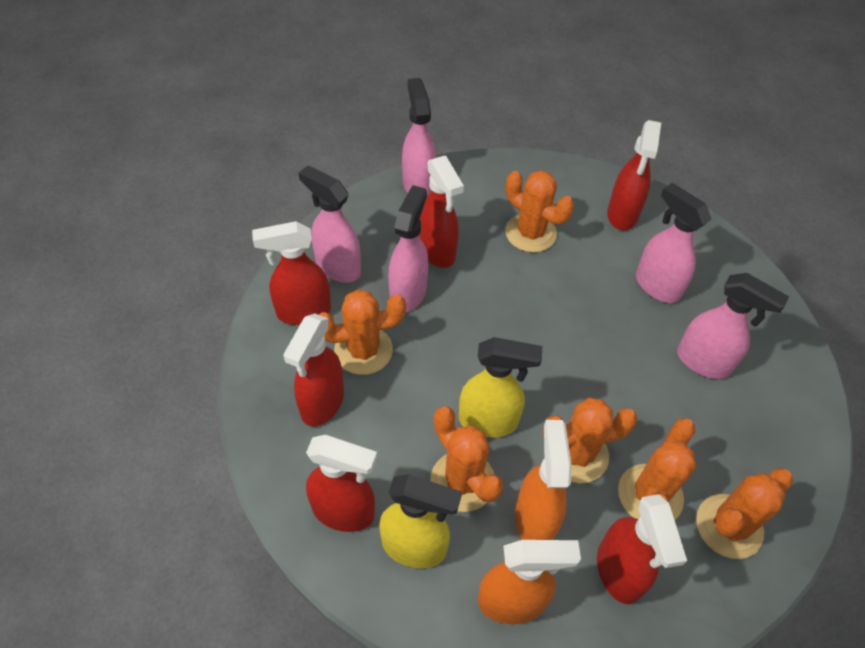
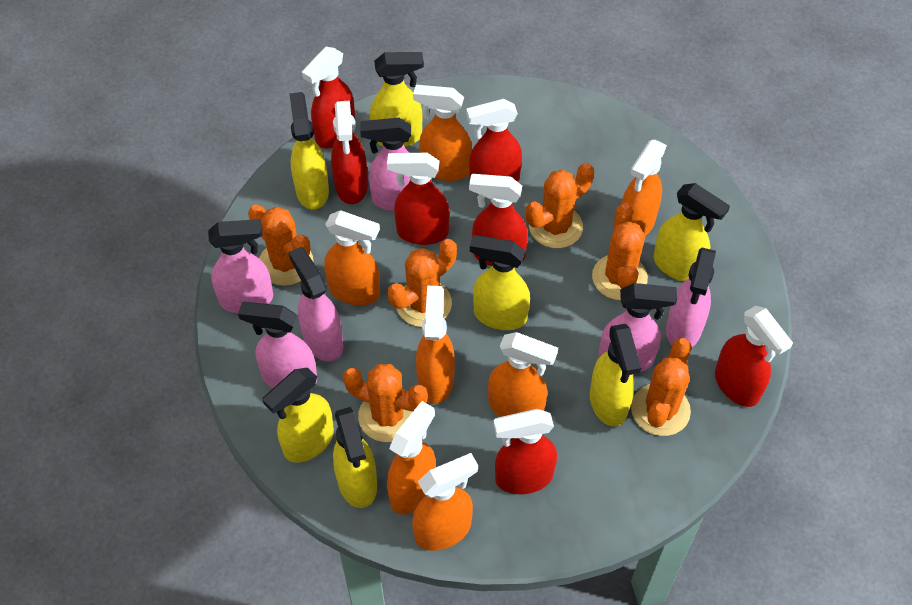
orange spray bottle: [478,540,581,624] [515,420,572,540] = 2 -> [324,210,380,306] [387,401,436,515] [412,453,478,551] [413,85,472,181] [416,286,455,404] [488,332,558,417] [621,140,667,236] = 7
pink spray bottle: [298,166,361,283] [388,185,428,312] [402,78,436,196] [636,183,711,303] [677,273,789,379] = 5 -> [208,219,273,313] [238,302,317,388] [288,247,343,362] [360,118,411,211] [598,283,677,372] [666,248,716,348] = 6
red spray bottle: [252,221,331,325] [283,314,344,426] [306,435,377,532] [419,155,464,268] [597,494,687,604] [607,120,661,230] = 6 -> [302,47,356,149] [331,100,368,204] [387,153,450,245] [466,99,522,182] [469,174,528,266] [493,409,557,494] [715,306,793,407] = 7
yellow spray bottle: [379,474,462,568] [459,337,542,438] = 2 -> [262,367,334,463] [290,92,329,210] [333,407,377,508] [370,52,424,147] [470,235,530,330] [590,324,641,426] [654,183,730,281] = 7

